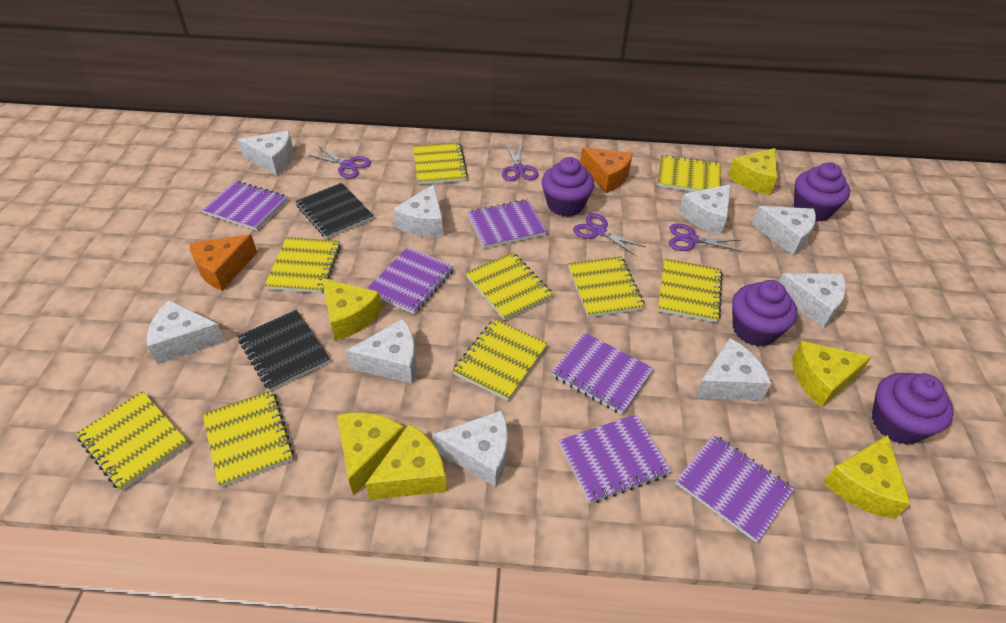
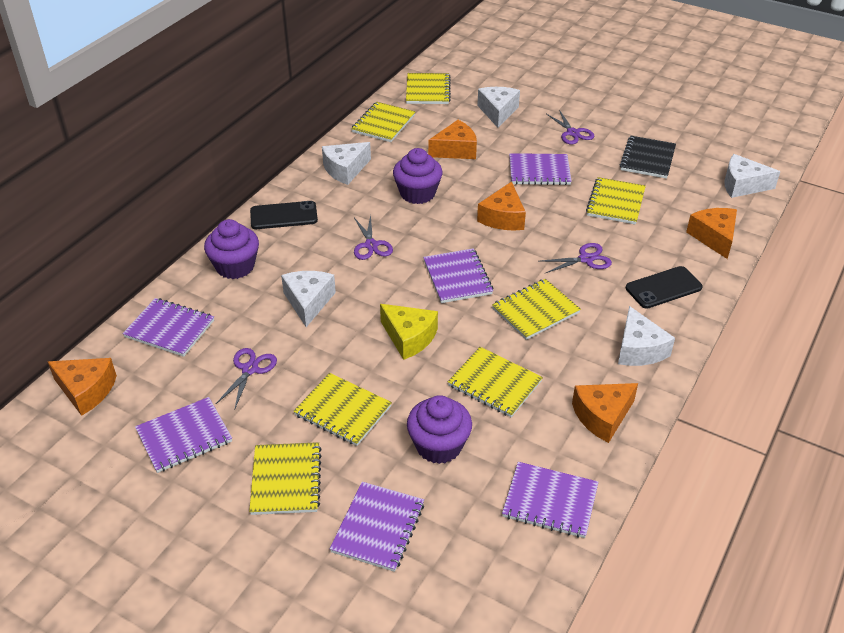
black notebook: [238,310,330,390] [296,183,373,239] = 2 -> [620,136,676,179] = 1
black phone: none = 0 -> [250,201,318,229] [626,266,703,309] = 2
orange cheese: [190,234,257,291] [580,147,633,193] = 2 -> [48,358,117,416] [428,120,477,159] [477,182,526,230] [572,383,638,443] [686,208,737,259] = 5
purple cupcake: [542,157,594,217] [732,280,797,347] [794,162,850,222] [872,373,954,445] = 4 -> [204,219,259,279] [393,148,442,204] [407,395,472,464] = 3
white cheese: [147,300,226,364] [238,131,294,175] [346,319,417,384] [393,185,444,237] [432,410,508,487] [679,184,731,235] [694,338,771,401] [752,206,816,256] [779,273,846,328] = 9 -> [281,271,336,327] [322,142,371,185] [477,87,520,128] [618,306,675,366] [724,154,781,198] = 5
yellow cheese: [322,278,382,341] [337,413,404,495] [365,424,447,500] [728,148,777,195] [792,341,871,408] [823,435,911,519] = 6 -> [380,304,438,360] = 1
yellow notebook: [76,391,188,491] [203,390,294,488] [264,237,341,293] [413,142,468,185] [453,319,548,401] [465,252,553,321] [568,256,645,318] [657,155,721,192] [658,259,723,323] = 9 -> [249,442,322,515] [293,373,392,446] [351,102,416,142] [406,73,451,104] [448,347,543,417] [492,279,581,340] [586,177,646,225] = 7

